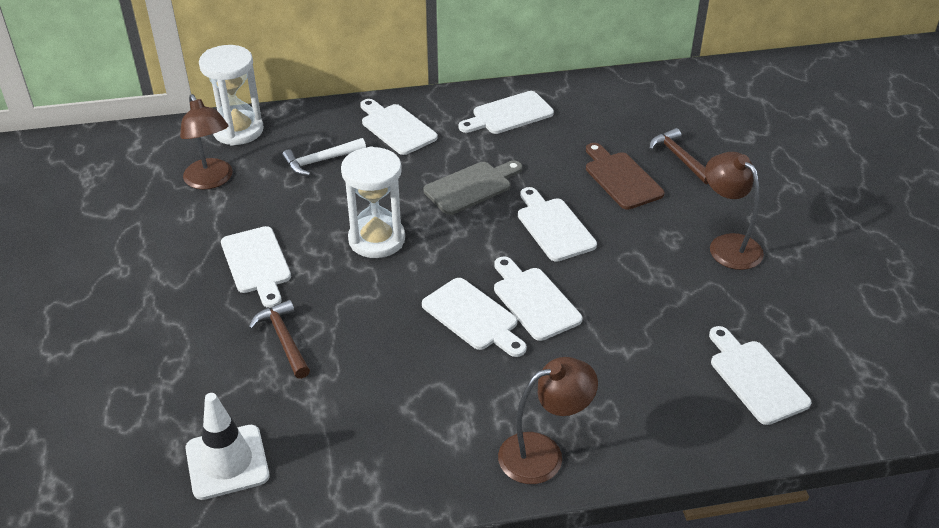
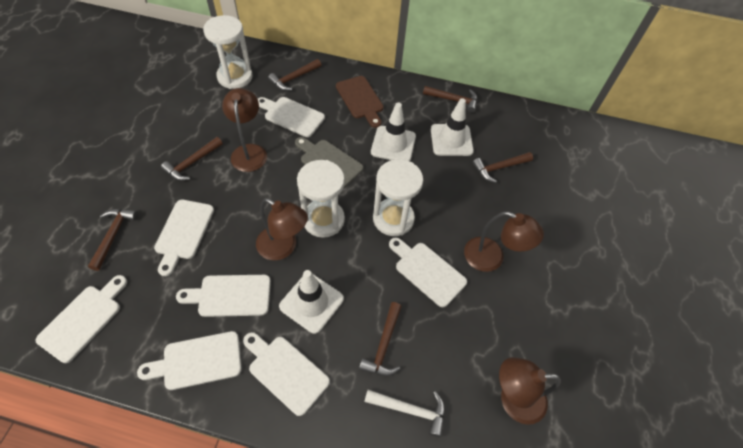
brown hammer: [248,300,310,379] [649,128,709,184] = 2 -> [88,209,138,271] [161,137,223,181] [268,59,321,91] [359,302,402,376] [423,86,477,113] [472,152,533,183] = 6
brown lamp: [180,94,233,190] [498,357,598,484] [705,152,764,270] = 3 -> [222,88,267,172] [256,198,308,260] [464,211,544,272] [499,357,561,425] = 4
white hourglass: [199,45,264,146] [341,146,405,258] = 2 -> [203,15,253,89] [297,160,345,238] [373,159,423,236] = 3
white traffic cone: [185,393,269,500] = 1 -> [279,270,344,334] [371,103,416,161] [431,98,474,156] = 3

